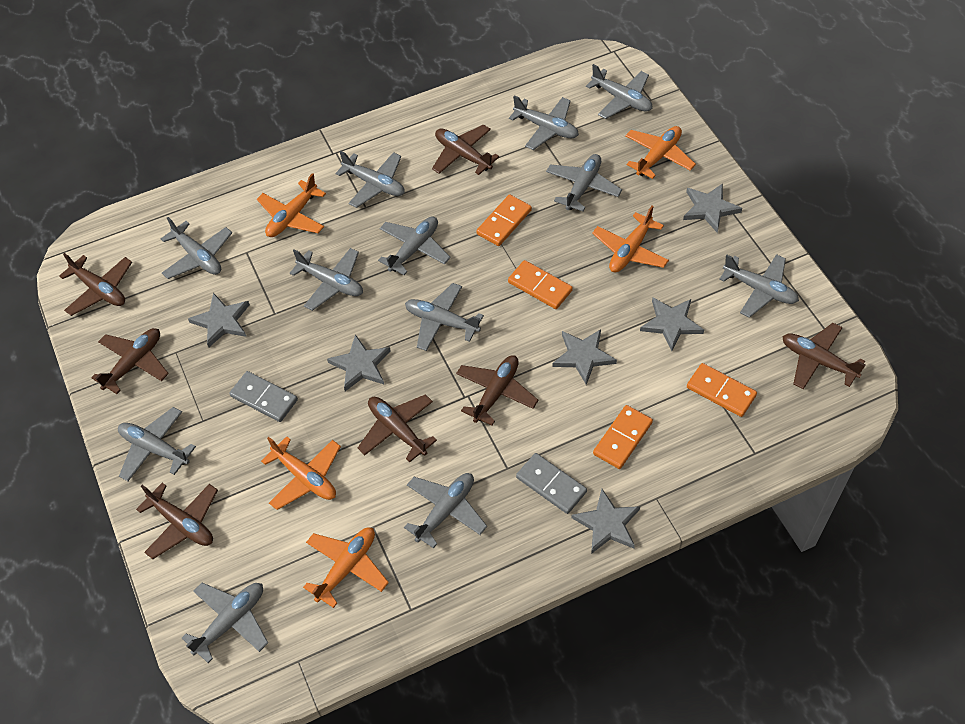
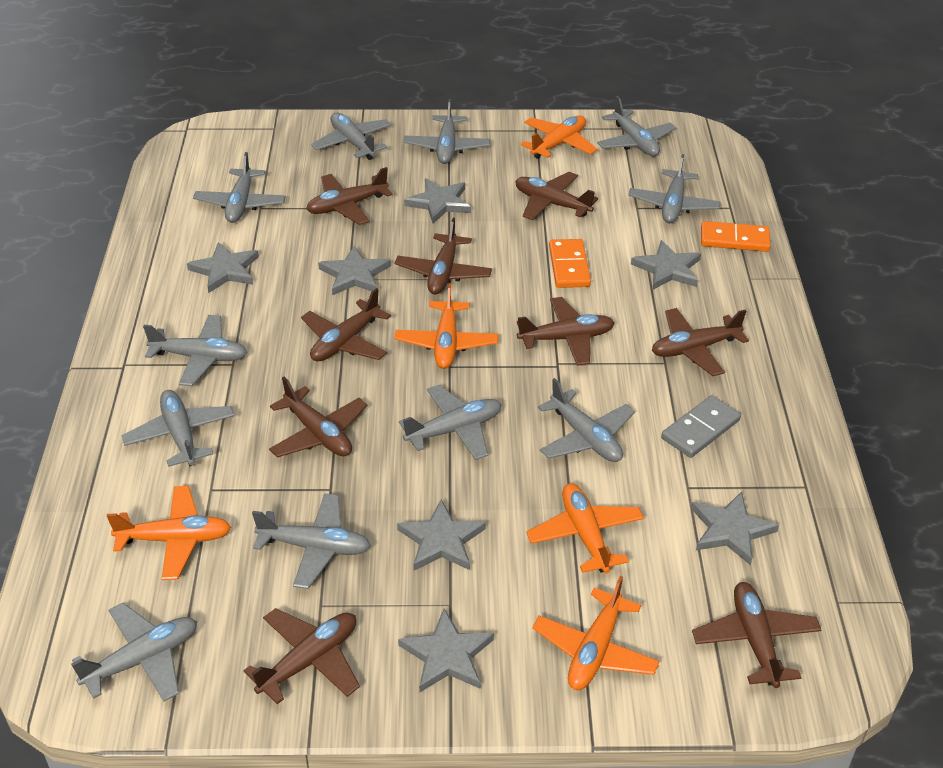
brown plane: [59,253,132,316] [91,328,169,394] [136,483,218,559] [358,394,437,462] [432,124,500,175] [456,355,539,426] [782,323,865,389] = 7 -> [244,608,360,704] [269,377,367,458] [301,288,391,361] [306,167,393,225] [395,218,492,294] [515,172,598,220] [517,297,615,366] [652,308,749,376] [692,582,821,688] = 9
grey domino: [229,371,298,422] [516,453,587,514] = 2 -> [661,395,741,458] = 1
grey plane: [118,407,196,481] [161,217,232,279] [182,583,268,663] [290,248,363,311] [335,150,405,208] [378,216,451,275] [404,473,487,549] [405,283,484,351] [509,95,579,150] [546,154,622,212] [586,64,652,119] [719,254,799,318] = 12 -> [71,603,197,701] [121,390,235,467] [143,315,247,386] [193,152,286,223] [252,493,371,589] [311,113,392,160] [399,385,502,460] [403,99,490,164] [538,378,635,462] [597,96,676,156] [628,154,720,223] = 11
grey star: [188,293,250,347] [327,334,390,391] [552,329,617,385] [571,489,640,554] [640,297,704,351] [683,183,742,233] = 6 -> [187,242,259,293] [318,246,391,295] [397,499,486,571] [398,609,494,692] [404,178,471,223] [631,240,701,290] [691,491,779,566] = 7
orange domino: [476,194,532,246] [508,260,573,309] [593,405,653,469] [687,363,757,417] = 4 -> [549,239,591,288] [701,221,770,252] = 2

